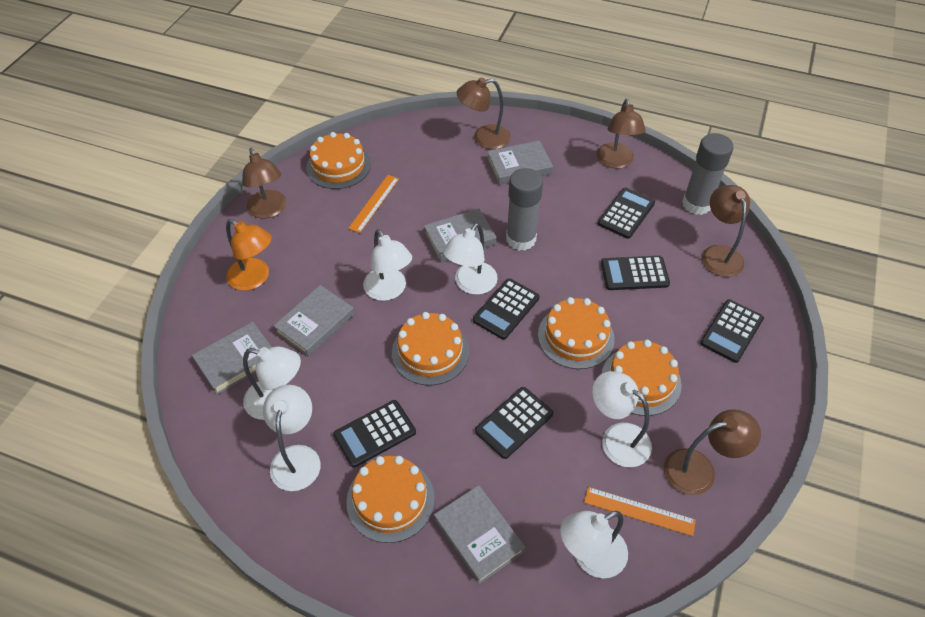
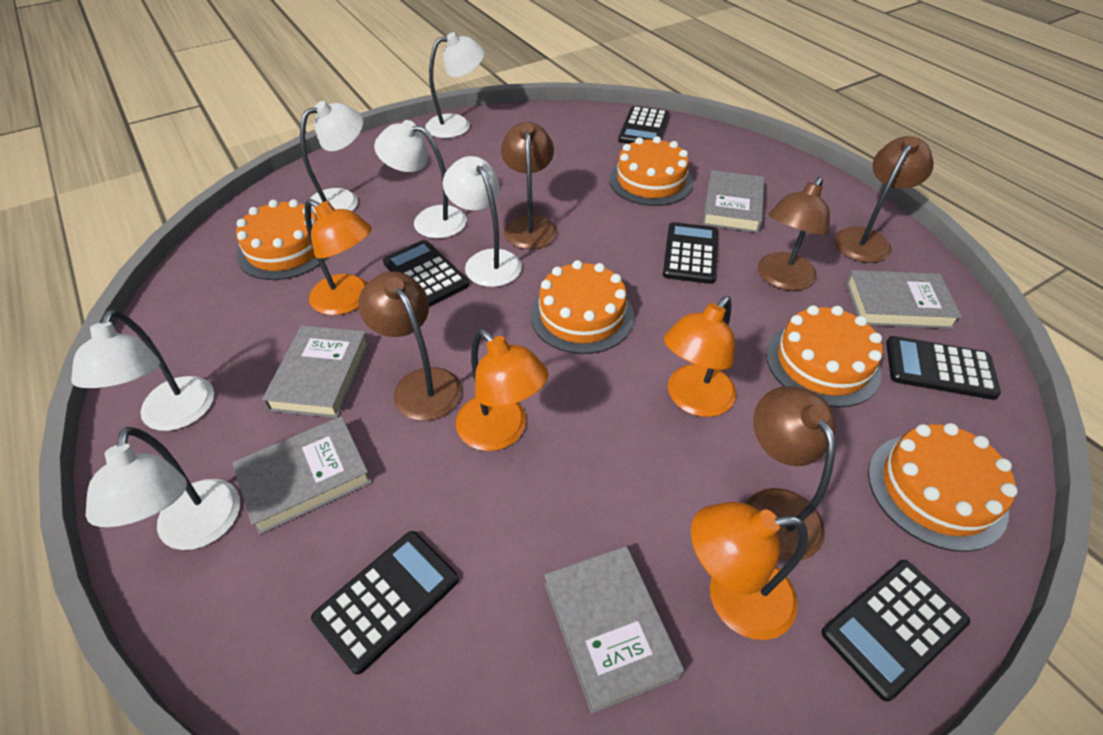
grey glue stick: [506,168,543,251] [682,133,734,215] = 2 -> none = 0
orange lamp: [226,219,272,291] = 1 -> [305,199,372,315] [456,329,549,451] [664,296,736,417] [691,502,808,640] = 4
orange ruler: [348,175,399,233] [584,487,696,536] = 2 -> none = 0

